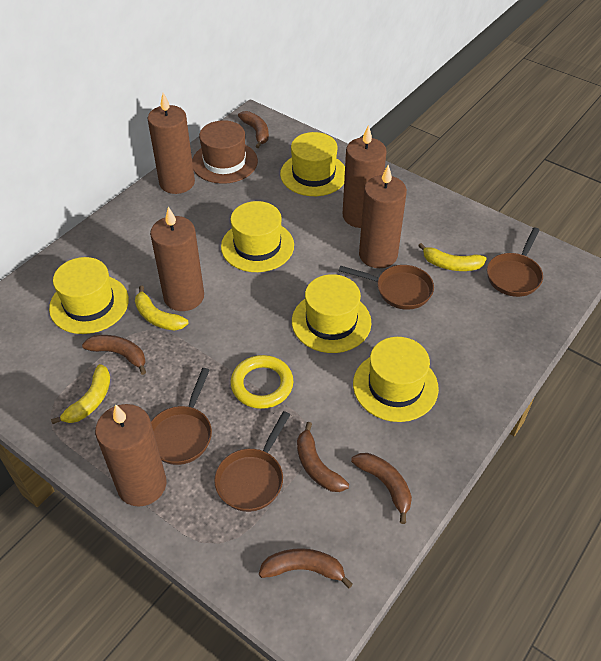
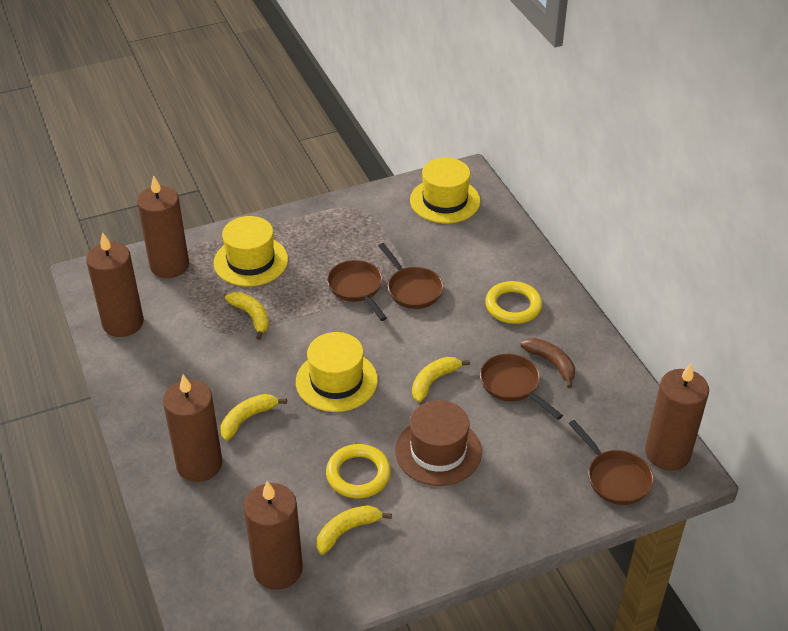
brown banana: [82,335,146,375] [238,111,269,148] [259,548,353,588] [297,422,349,492] [351,453,412,524] = 5 -> [521,338,575,388] = 1
yellow banana: [51,364,110,424] [135,285,189,331] [418,243,487,271] = 3 -> [221,394,287,441] [225,292,269,340] [317,505,392,555] [412,357,470,402] = 4
yellow hat: [49,257,129,334] [221,201,294,272] [280,132,345,196] [292,274,371,353] [353,337,439,422] = 5 -> [214,216,288,287] [296,332,378,412] [410,158,480,223] = 3
yellow ring: [231,355,293,409] = 1 -> [326,444,391,499] [485,281,542,324] = 2

